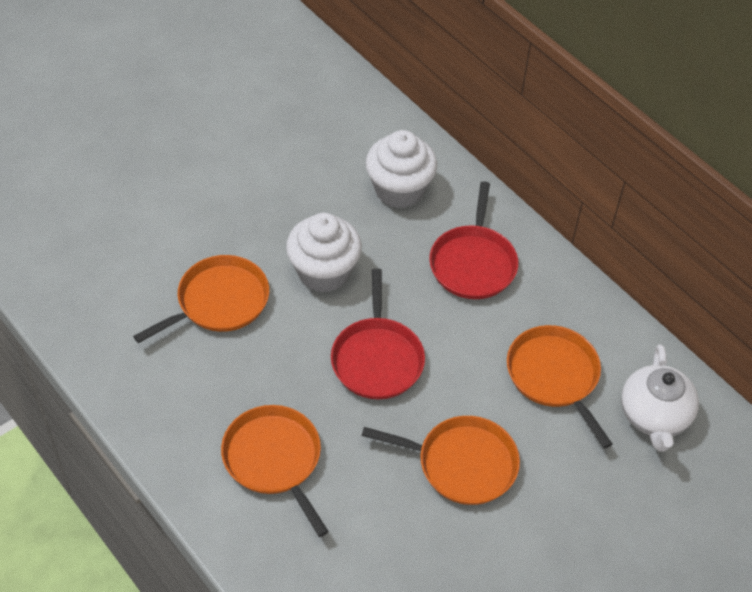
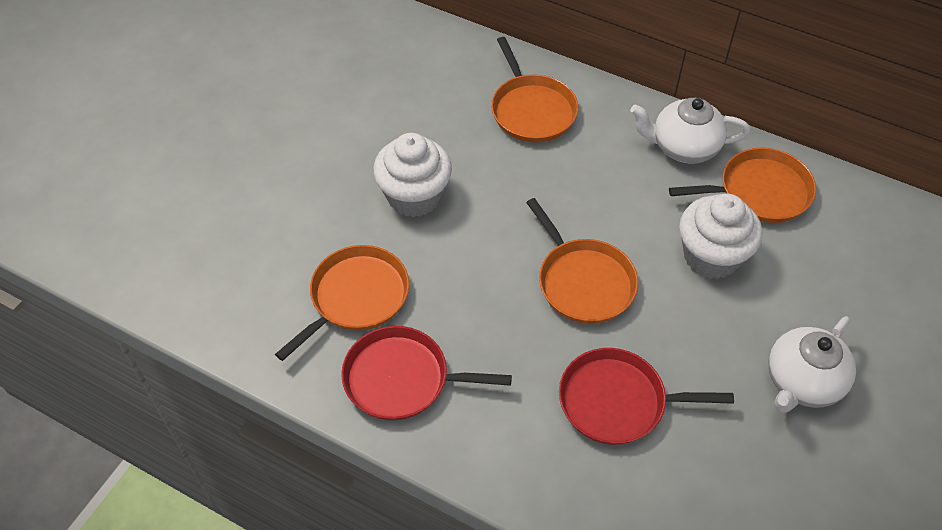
white teapot: [621,344,699,452] = 1 -> [630,98,750,164] [768,316,856,412] = 2

